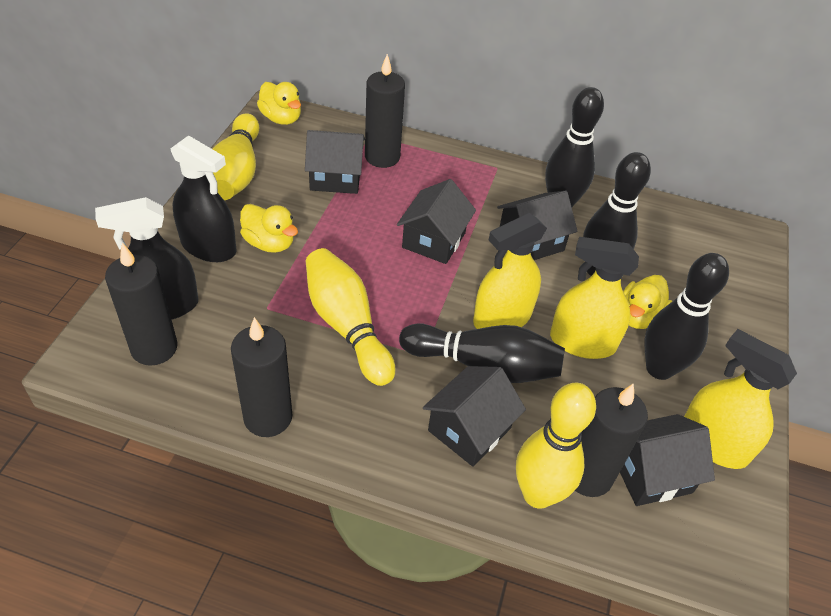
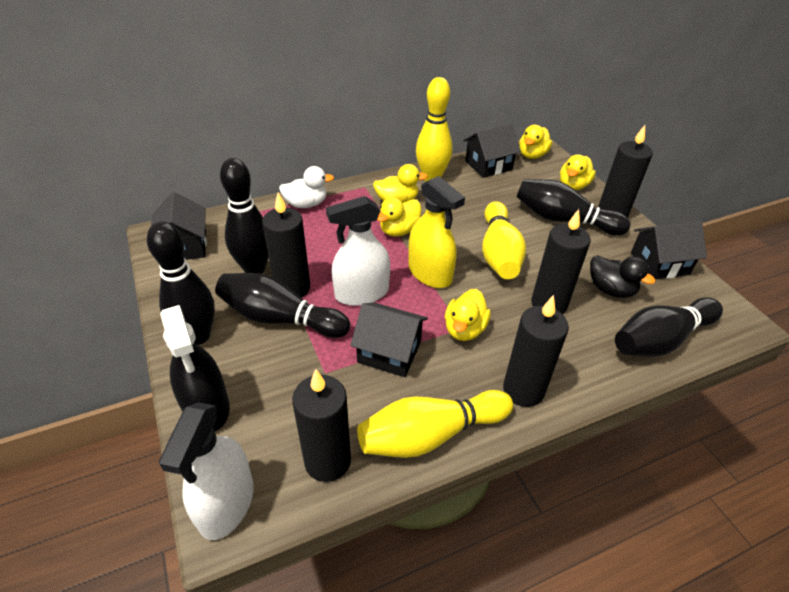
black bowling pin: [399,323,565,383] [545,87,604,207] [583,152,651,276] [644,253,729,380] = 4 -> [147,222,215,345] [215,273,350,338] [220,158,269,274] [517,179,630,235] [615,297,723,357] = 5
black candle: [105,243,177,366] [231,317,292,437] [365,54,405,168] [575,383,648,497] = 4 -> [262,193,310,298] [292,369,351,482] [503,295,569,407] [531,209,591,314] [598,125,653,218] = 5
black duck: none = 0 -> [590,255,655,298] = 1
black house: [305,130,365,194] [397,179,476,264] [423,366,526,467] [497,191,578,260] [620,414,715,506] = 5 -> [151,192,207,260] [350,303,428,377] [464,124,521,178] [631,221,707,279] = 4
black spray bottle: [95,197,198,320] [170,135,237,262] = 2 -> [160,305,230,432] = 1
white duck: none = 0 -> [279,166,334,208] = 1
white spray bottle: none = 0 -> [159,402,253,540] [326,196,390,306] = 2
yellow duck: [240,204,298,253] [257,82,301,125] [623,275,672,329] = 3 -> [373,164,428,203] [377,197,421,237] [445,289,491,341] [519,125,552,159] [560,154,596,190] = 5
yellow spray bottle: [473,213,547,329] [550,237,639,359] [684,329,797,469] = 3 -> [408,176,465,288] = 1

